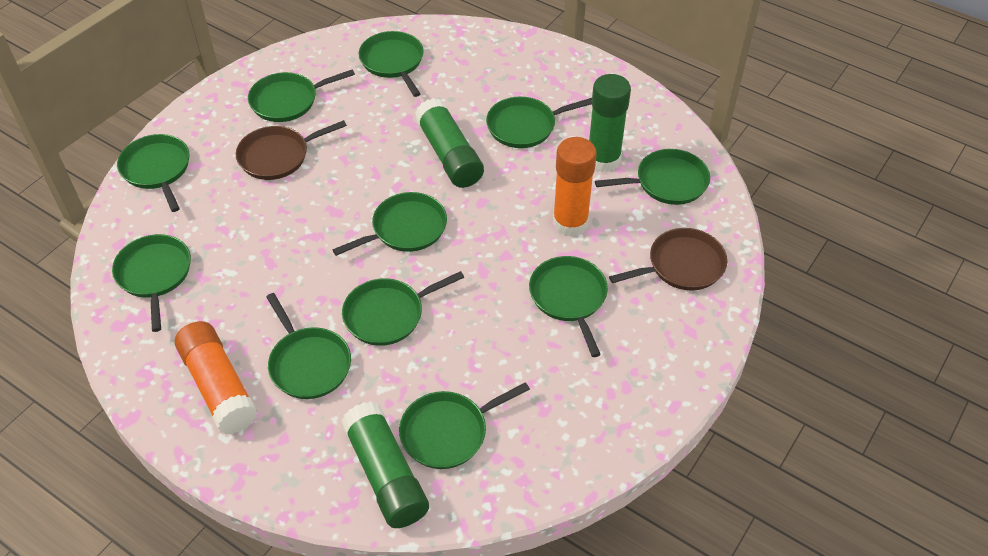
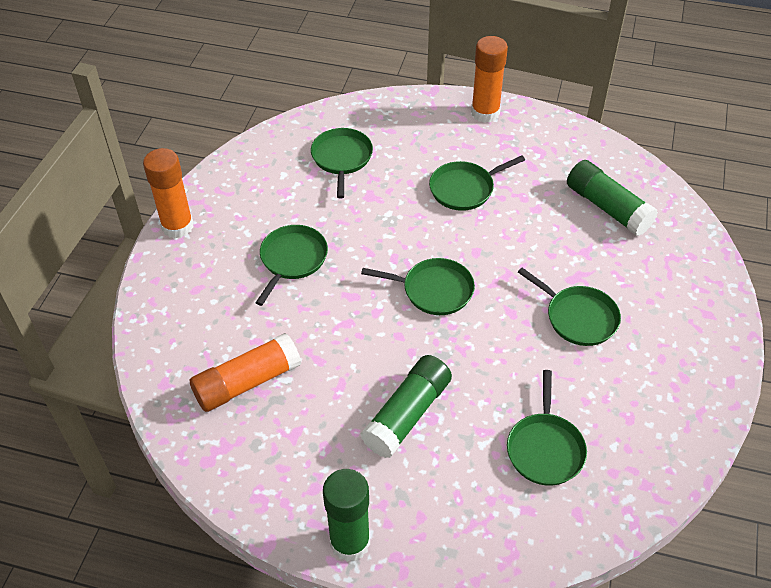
brown pan: [236,120,347,180] [609,228,727,290] = 2 -> none = 0
green pan: [112,234,191,332] [117,134,189,212] [248,69,355,122] [266,293,351,399] [333,192,447,256] [342,271,464,346] [359,31,424,97] [399,382,530,469] [486,97,592,148] [529,256,608,357] [595,149,710,205] = 11 -> [255,225,328,306] [311,128,373,199] [361,258,475,315] [429,155,525,211] [507,370,587,486] [518,268,621,346] = 6
orange glue stick: [175,321,258,434] [553,137,597,237] = 2 -> [143,148,194,238] [190,333,301,412] [471,36,508,123] = 3

